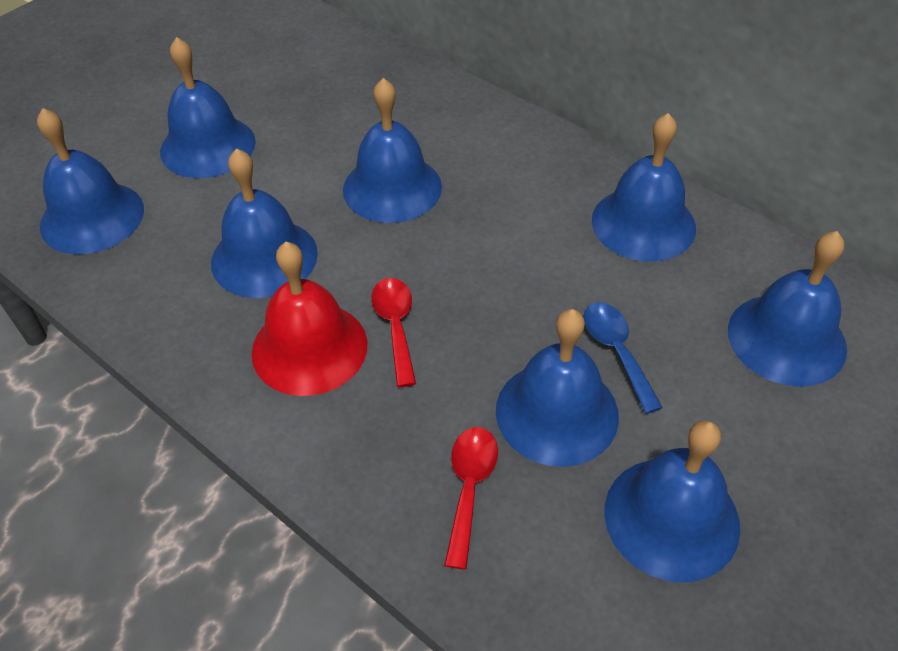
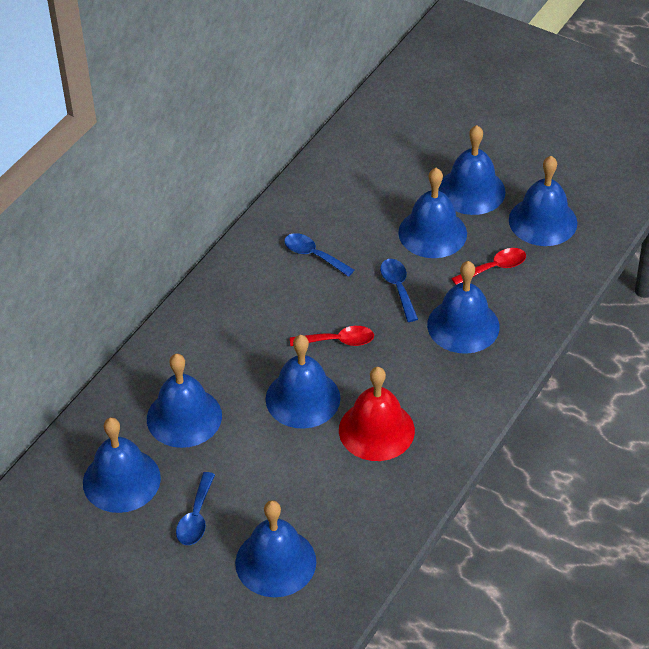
blue spoon: [584,302,663,414] = 1 -> [176,472,215,545] [284,233,354,277] [380,259,418,322] = 3

